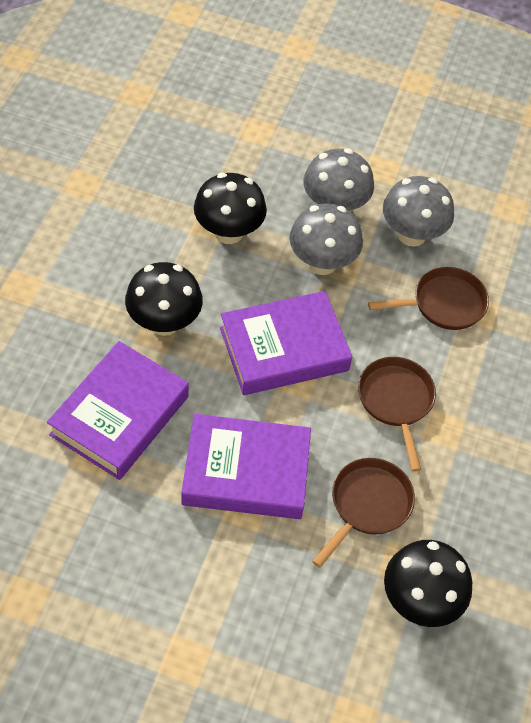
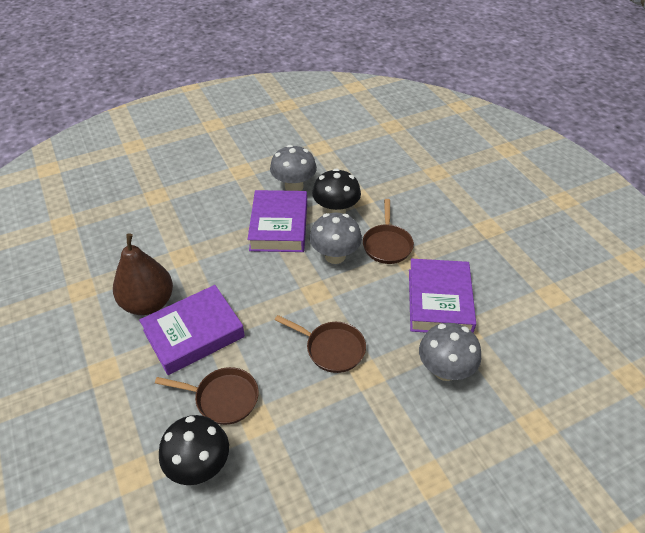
black mushroom: [125,262,203,336] [194,173,267,244] [384,540,472,627] = 3 -> [159,415,229,485] [312,168,361,214] = 2
brown pear: none = 0 -> [113,233,173,315] = 1

